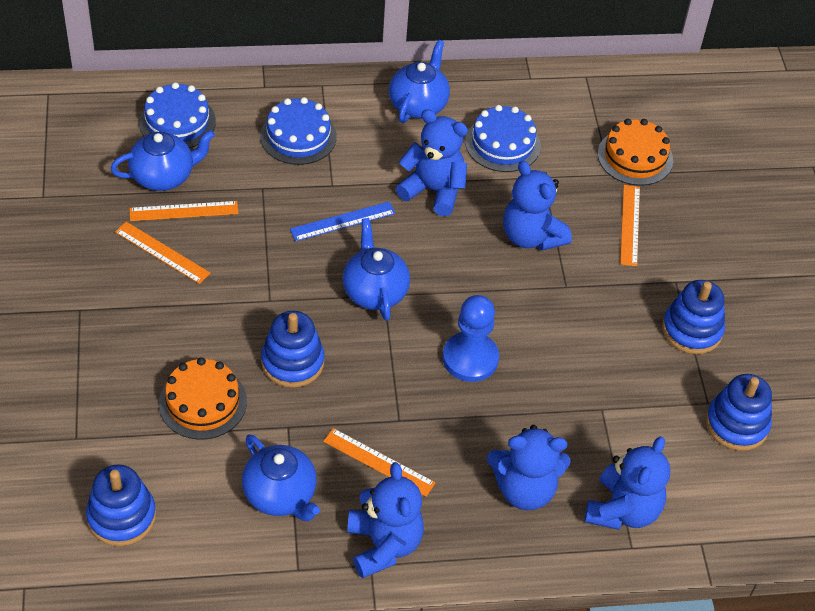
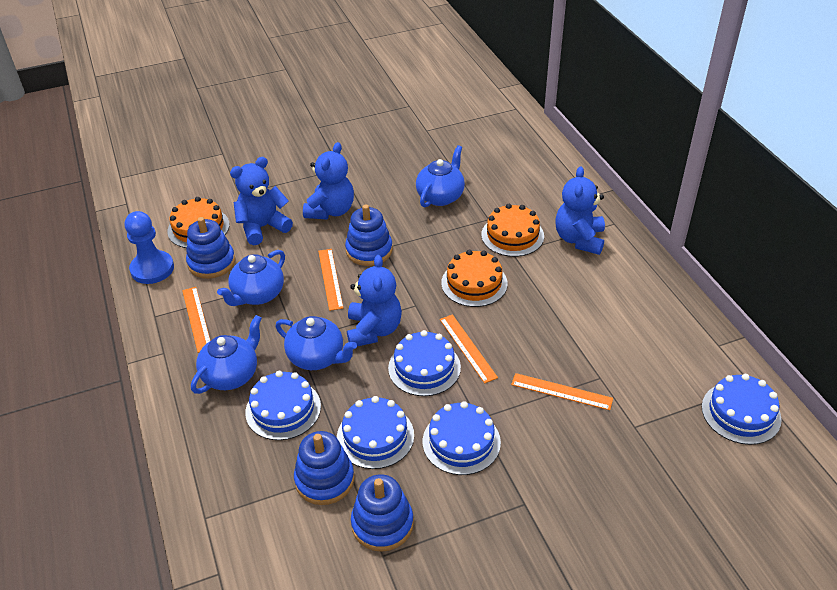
blue cake: [139,82,216,148] [260,97,337,165] [465,105,541,172] = 3 -> [245,371,321,440] [337,396,414,469] [388,330,461,396] [423,401,501,475] [702,374,782,445] = 5
blue ruler: [290,202,396,241] = 1 -> none = 0
blue teddy bear: [347,462,424,578] [396,109,468,216] [487,425,571,510] [503,161,572,251] [585,436,670,530] = 5 -> [230,157,293,245] [303,142,354,219] [347,255,402,346] [555,166,605,255] = 4
orange cake: [159,357,247,440] [598,119,673,186] = 2 -> [167,197,230,248] [441,250,508,307] [481,204,544,257] = 3

